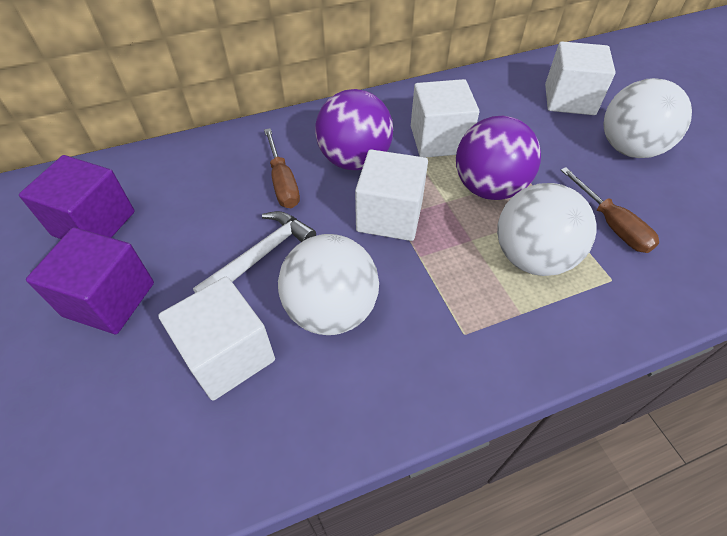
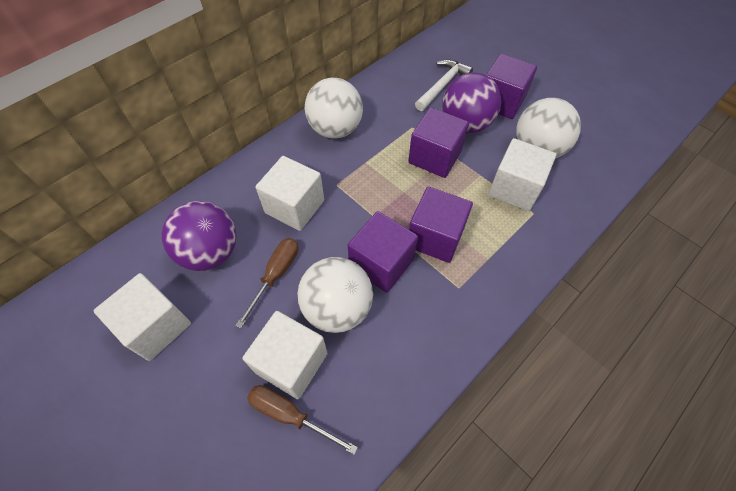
purple cube: [19,155,135,239] [26,227,154,334] = 2 -> [348,211,418,293] [408,107,469,178] [409,187,473,263] [486,53,537,119] = 4

